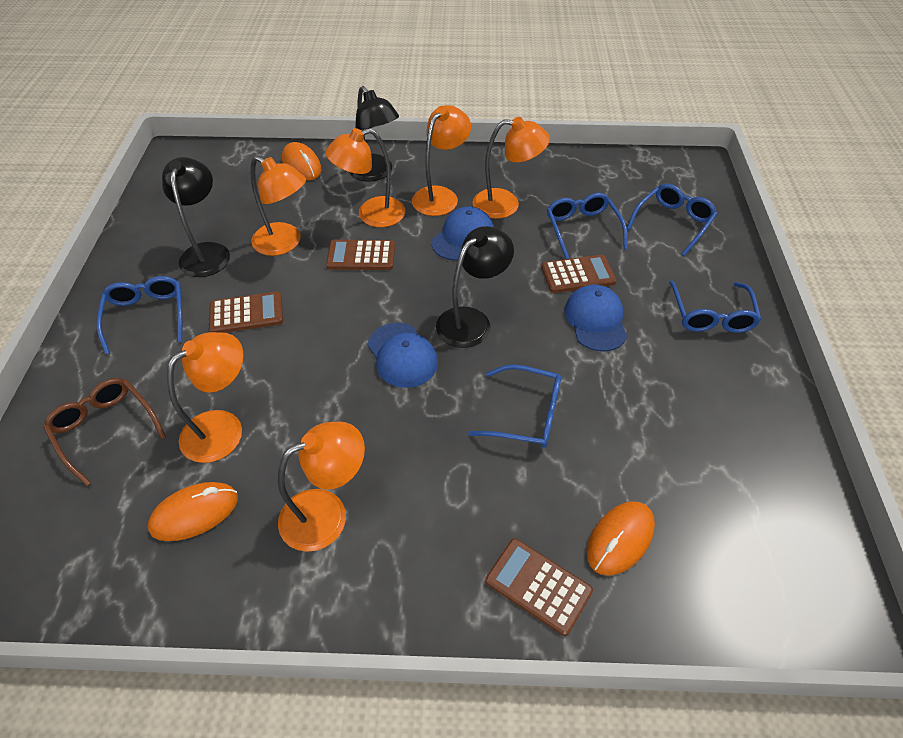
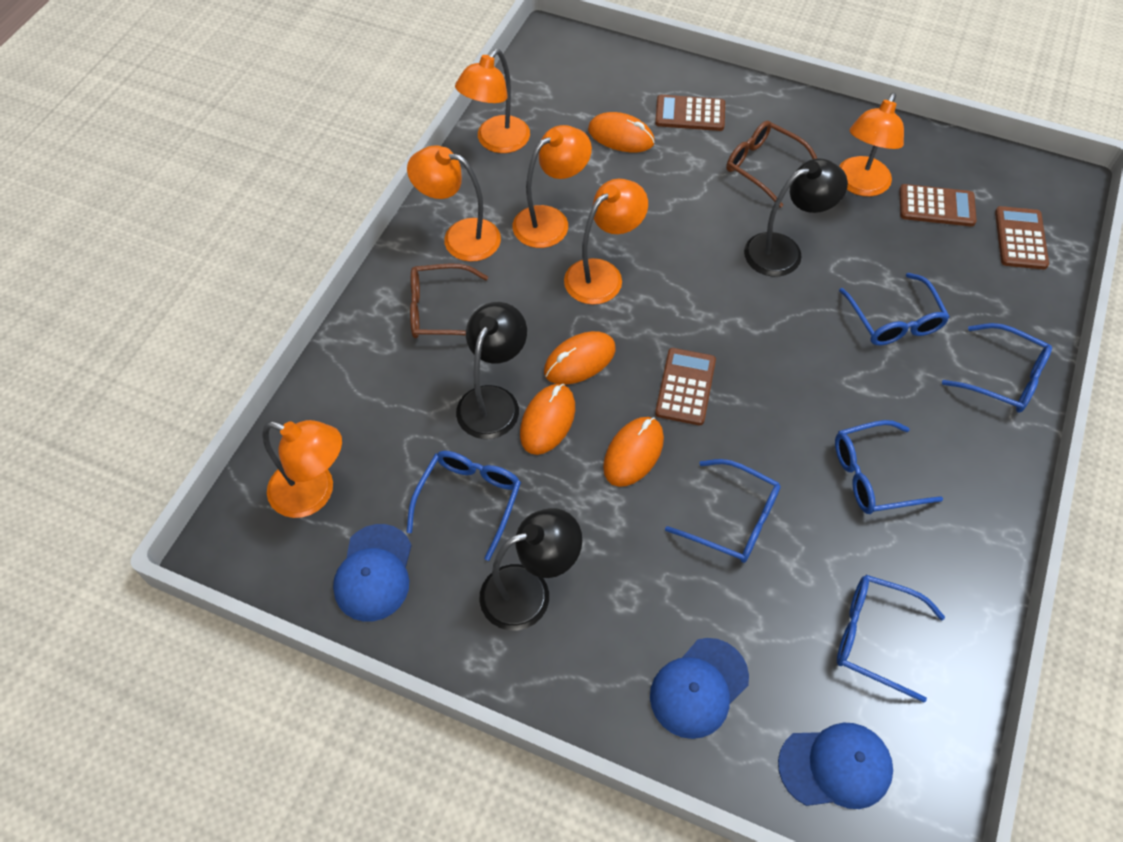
blue glasses: [97,276,182,355] [468,364,561,448] [547,193,628,259] [627,184,717,256] [669,281,761,333] = 5 -> [407,451,521,561] [665,459,781,563] [835,420,943,514] [837,575,945,702] [839,273,950,345] [942,323,1052,413] = 6
brown glasses: [43,378,166,486] = 1 -> [410,263,488,338] [726,121,817,208] = 2
orange mouse: [148,482,238,541] [282,142,321,180] [587,501,655,576] = 3 -> [520,384,575,455] [544,331,616,385] [588,112,655,152] [603,417,664,487] = 4

